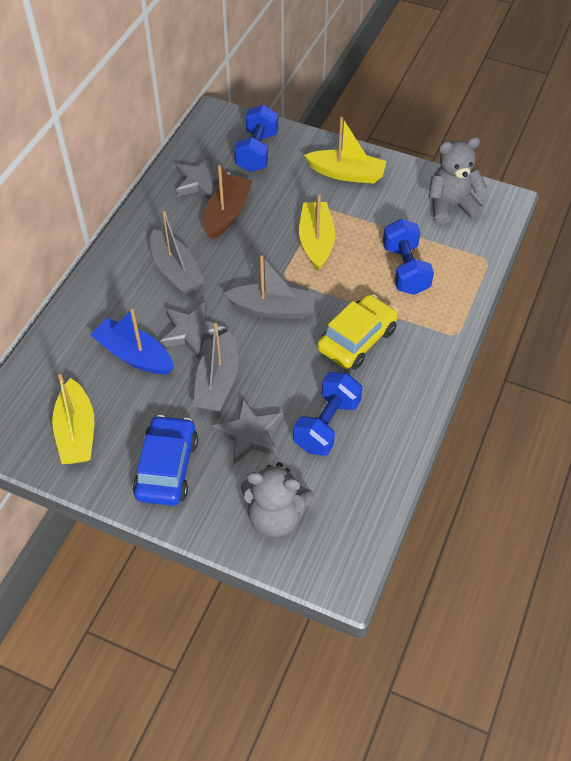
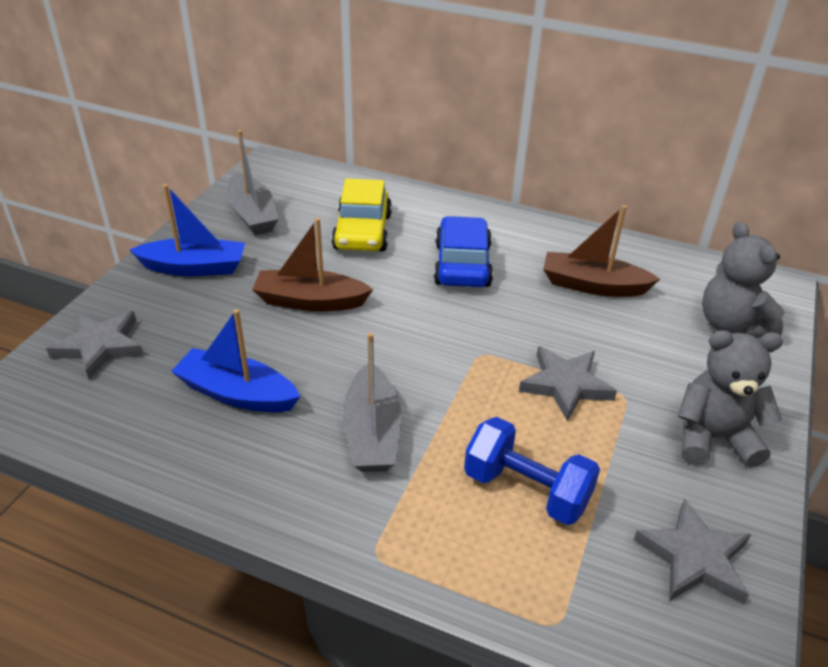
blue boat: [91,309,174,374] = 1 -> [130,184,245,276] [171,309,300,412] = 2
blue dumbbell: [234,105,278,172] [293,372,362,456] [383,219,434,295] = 3 -> [464,417,600,525] = 1
brown boat: [203,165,253,240] = 1 -> [252,218,373,311] [543,205,660,297] = 2
grey boat: [150,211,204,295] [193,323,239,412] [223,255,316,319] = 3 -> [227,130,278,235] [343,333,401,472] = 2
yellow boat: [52,374,94,464] [299,194,335,271] [304,117,387,184] = 3 -> none = 0

